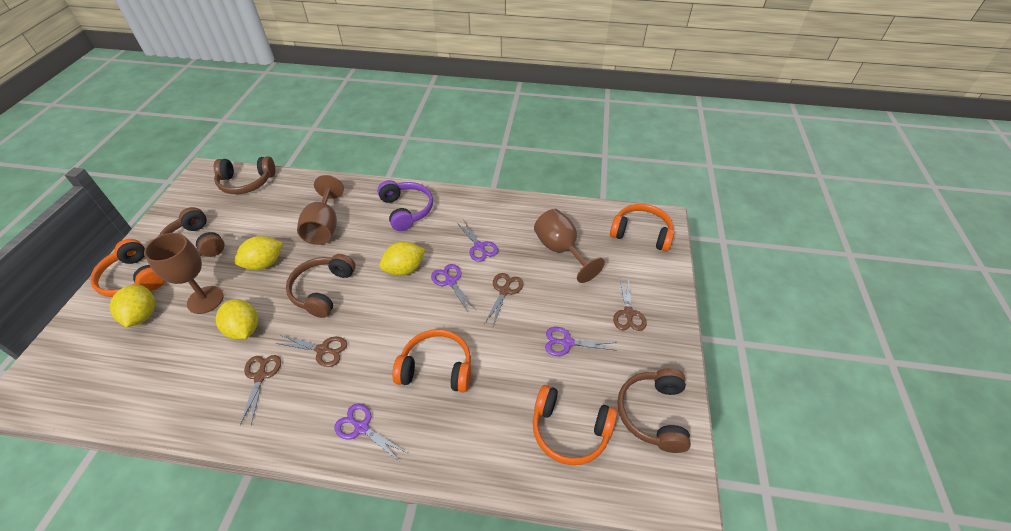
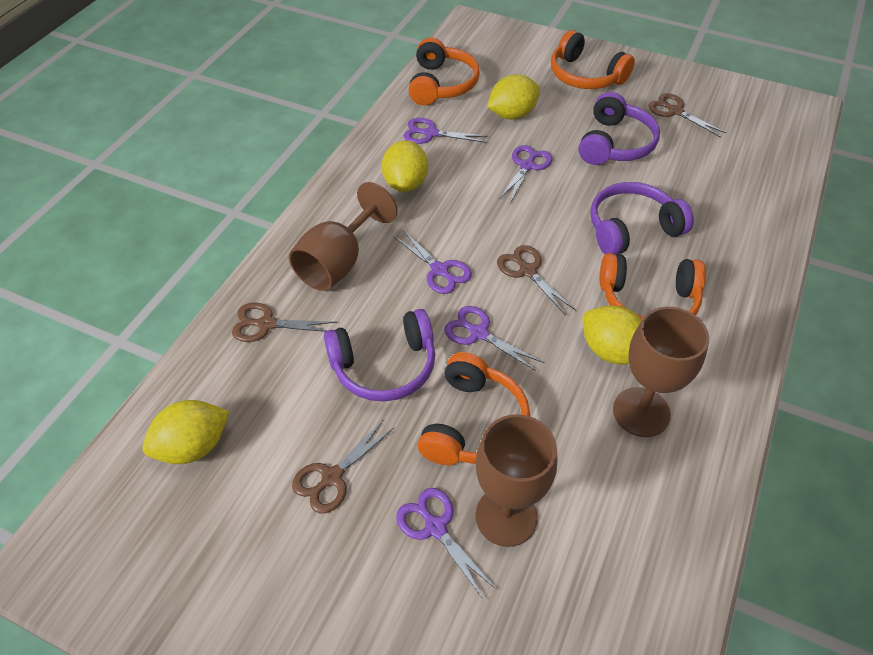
brown headphones: [159,207,224,257] [214,156,275,194] [286,254,356,318] [617,368,691,453] = 4 -> none = 0
purple headphones: [377,180,433,231] = 1 -> [324,309,435,402] [579,92,660,165] [590,182,694,255] = 3
purple scissors: [334,403,407,461] [431,264,476,314] [457,219,498,262] [545,327,617,356] = 4 -> [393,230,472,294] [396,488,497,600] [404,118,488,144] [444,306,544,371] [499,145,552,203] = 5

